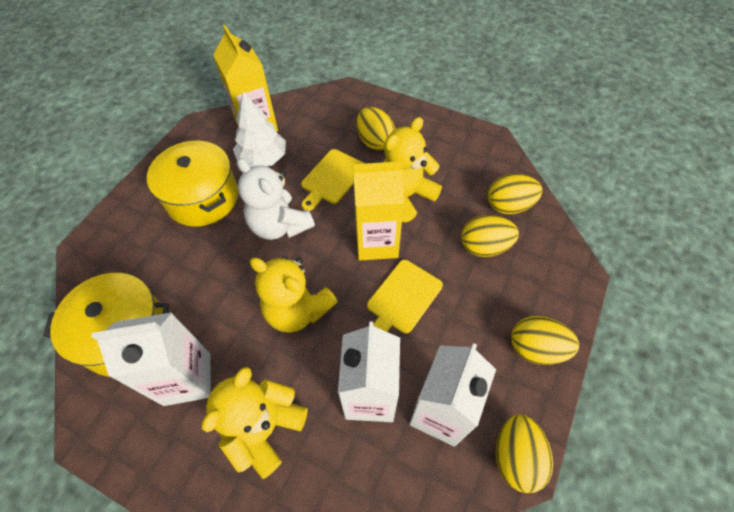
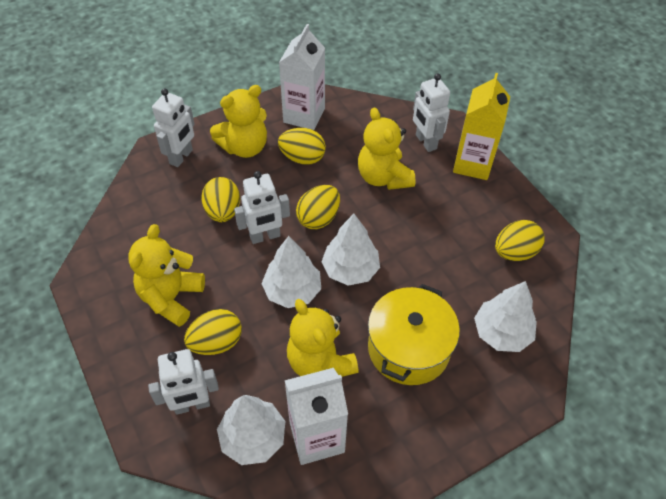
white carton: [91,312,211,406] [338,321,400,422] [409,343,496,447] = 3 -> [279,24,325,130] [285,368,348,465] = 2
white robot: none = 0 -> [148,349,219,415] [152,88,195,167] [234,171,290,244] [413,73,450,152] = 4
white teddy bear: [237,158,315,240] = 1 -> none = 0
white tree: [233,92,286,167] = 1 -> [217,395,285,465] [262,236,321,308] [322,214,380,286] [474,281,537,352] = 4
yellow carton: [213,25,278,132] [353,161,404,261] = 2 -> [453,73,510,180] = 1
yellow cutting board: [301,149,365,211] [367,260,443,334] = 2 -> none = 0
yellow pot: [43,273,169,377] [147,141,238,227] = 2 -> [368,284,460,385] = 1
yellow teddy bear: [201,367,308,479] [250,256,338,333] [383,117,442,222] = 3 -> [128,224,205,327] [210,85,267,158] [287,299,359,377] [358,107,416,190] = 4

